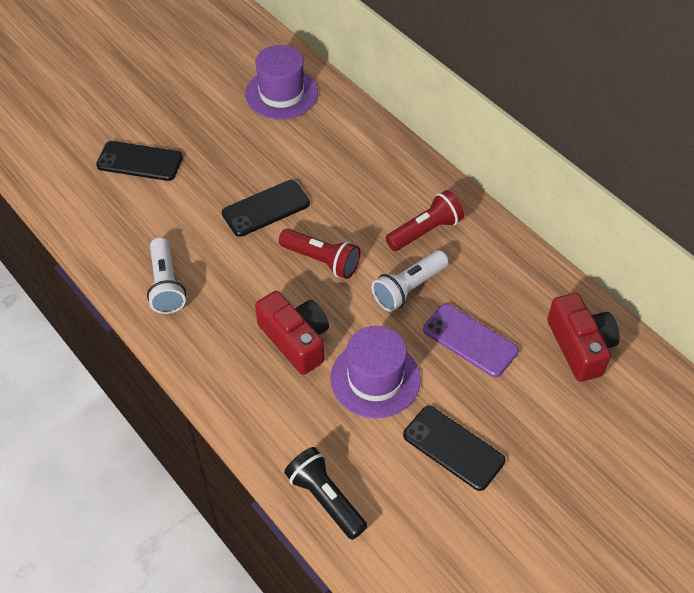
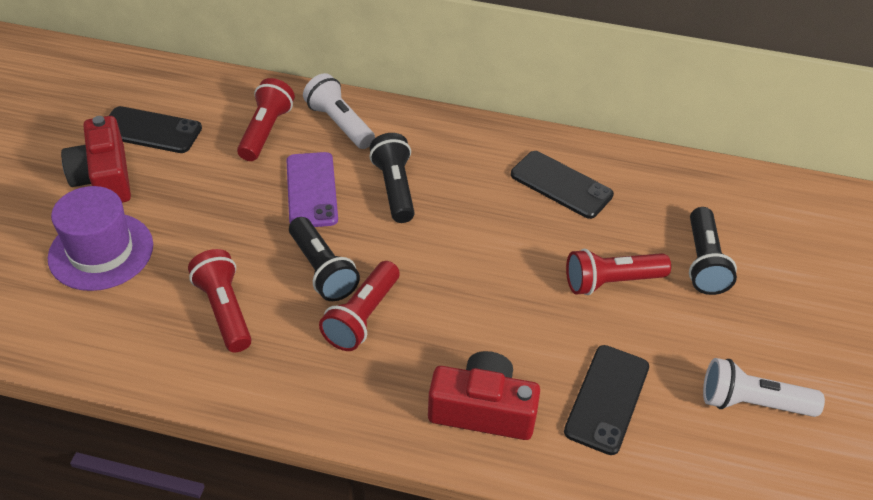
black flashlight: [284,447,367,540] = 1 -> [289,217,360,301] [369,133,415,223] [689,207,737,295] = 3
purple hat: [245,45,318,119] [330,326,421,418] = 2 -> [48,186,153,291] = 1
red flashlight: [279,229,361,279] [385,190,464,251] = 2 -> [188,249,252,352] [237,78,295,161] [319,261,400,351] [566,249,671,295] = 4

